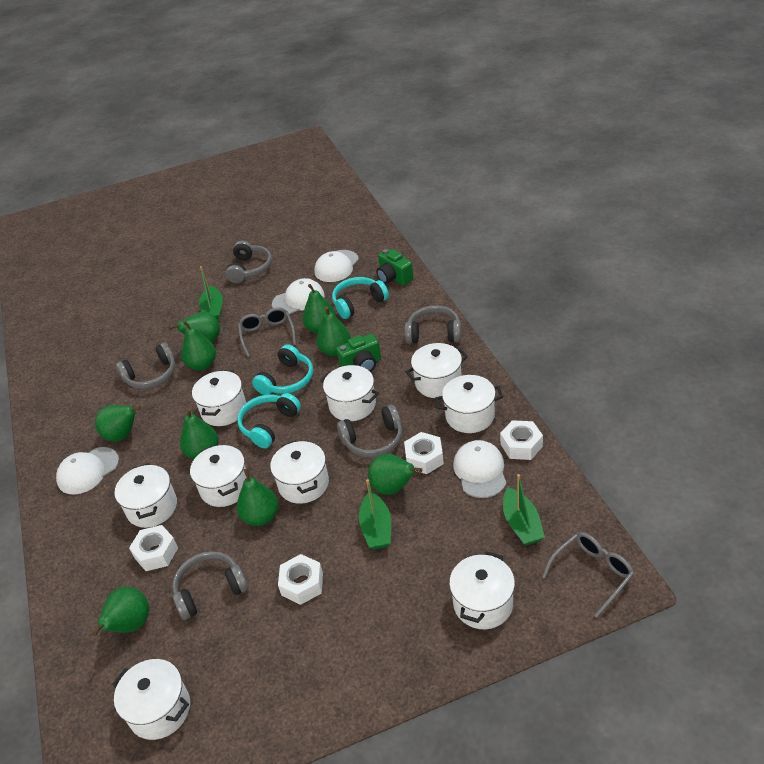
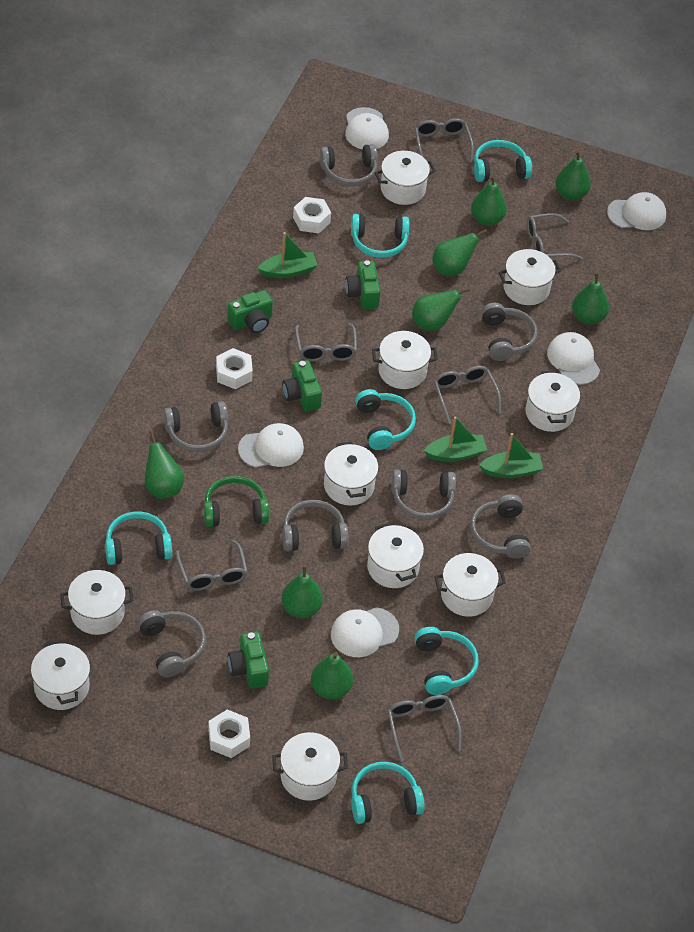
green camera: [336,334,381,372] [376,249,414,286] = 2 -> [227,290,273,333] [228,632,269,689] [282,360,322,411] [345,260,381,309] = 4
green headphones: none = 0 -> [204,476,269,527] = 1
green pear: [92,587,149,636] [95,405,141,441] [168,312,220,343] [180,408,219,459] [181,321,216,370] [237,468,278,526] [302,284,336,333] [316,306,351,356] [368,454,422,495] = 9 -> [145,431,184,499] [281,565,323,618] [311,652,353,699] [412,288,470,331] [433,229,487,276] [471,176,507,225] [555,151,591,200] [572,272,609,324] = 8
grey glasses: [238,307,296,357] [542,532,634,618] = 2 -> [176,540,248,591] [295,323,357,362] [387,695,462,761] [415,118,474,163] [434,366,501,424] [527,213,583,260] = 6
grey headphones: [116,342,175,389] [172,551,248,620] [225,241,272,283] [337,405,402,458] [405,305,461,344] = 5 -> [137,610,206,678] [164,401,228,452] [282,500,349,551] [320,144,378,187] [392,470,456,520] [470,494,531,559] [481,303,537,361] = 7
turquoise headphones: [237,393,301,449] [252,344,313,395] [332,277,389,319] = 3 -> [105,511,172,565] [351,214,409,258] [351,762,425,824] [355,389,416,450] [415,627,479,695] [474,140,532,182] = 6
white cap: [56,447,119,495] [272,278,325,314] [314,250,359,282] [453,440,506,498] = 4 -> [238,423,304,468] [331,607,399,657] [345,107,389,150] [547,332,600,385] [607,192,666,230] = 5
white nut: [129,525,178,571] [278,554,323,605] [404,432,444,474] [500,420,543,460] = 4 -> [208,710,250,758] [216,348,253,389] [293,197,331,233] = 3
white pot: [112,659,190,740] [115,463,177,528] [190,445,246,507] [192,370,246,426] [270,440,329,504] [320,365,379,421] [405,343,468,398] [435,375,503,433] [449,551,515,629] = 9 -> [31,640,90,710] [60,570,133,635] [272,732,348,801] [324,442,379,506] [367,522,424,588] [372,331,438,389] [375,151,436,205] [434,553,506,617] [498,249,561,305] [525,371,580,432] = 10

